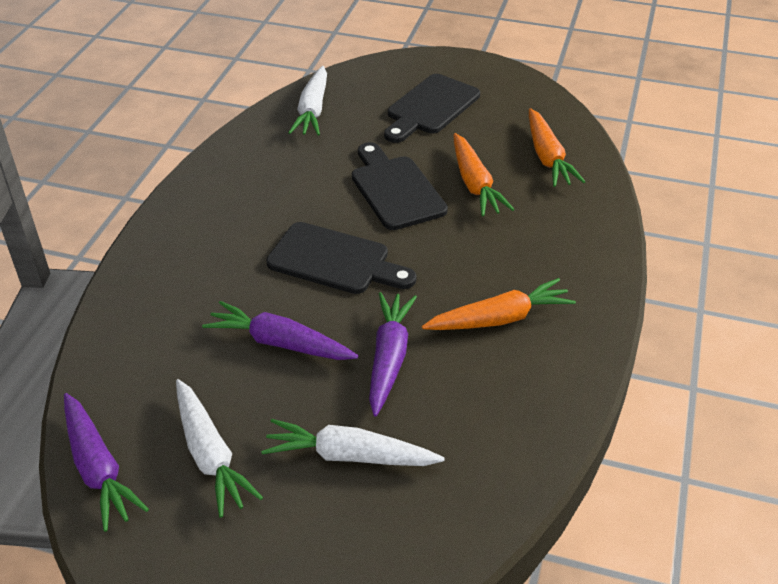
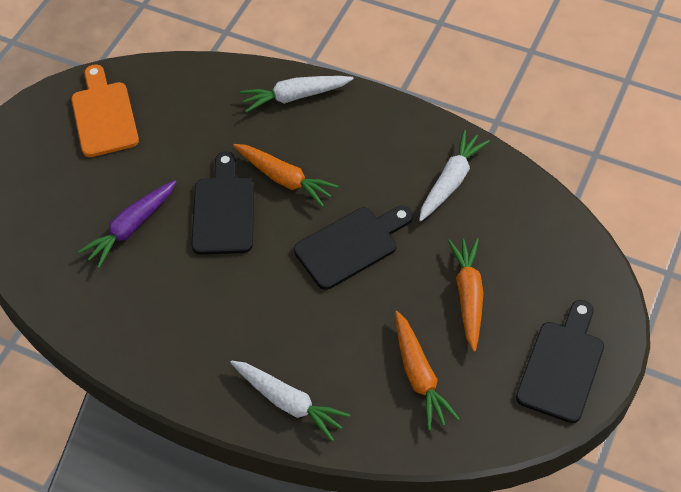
orange cutting board: none = 0 -> [71,64,139,157] = 1
purple carrot: [64,393,149,532] [202,301,358,360] [369,292,417,416] = 3 -> [78,180,177,268] = 1

